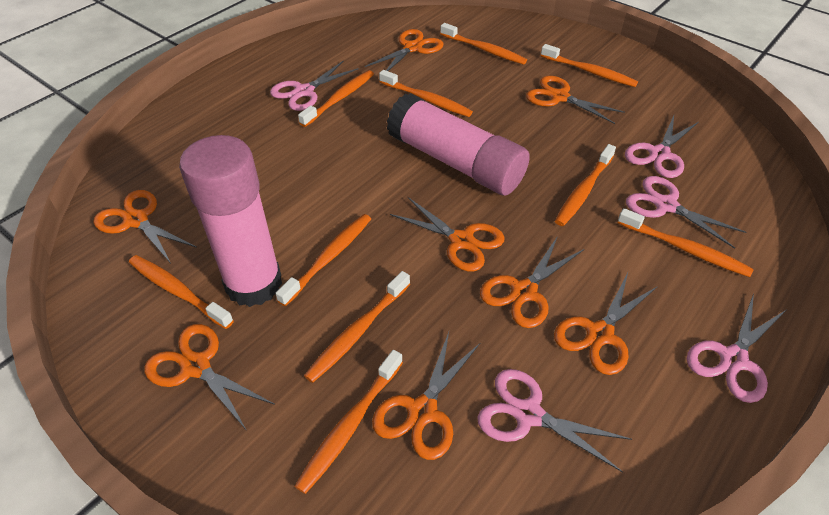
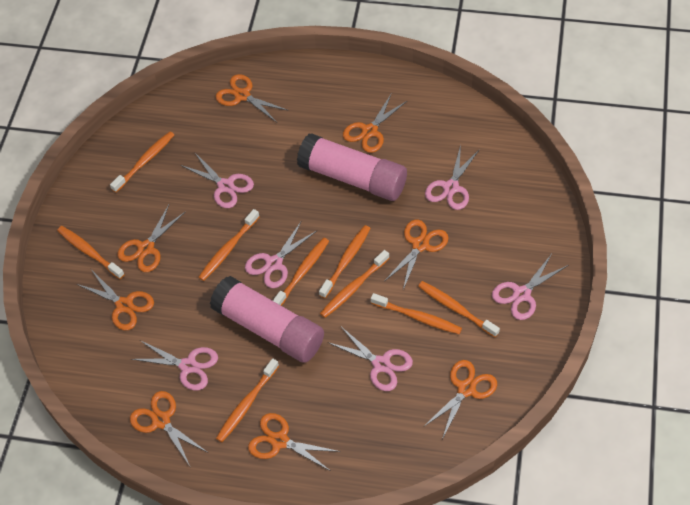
orange toothbrush: [129,255,234,329] [276,214,371,306] [295,350,403,494] [298,70,374,127] [304,271,410,383] [379,70,473,117] [440,23,527,65] [541,44,638,87] [555,144,616,226] [617,208,754,277] = 10 -> [57,226,125,279] [110,131,174,193] [198,209,260,281] [216,358,279,442] [273,238,329,306] [319,225,371,298] [320,250,389,318] [371,293,462,334] [418,281,500,337] = 9
pink scissors: [270,61,359,111] [477,369,632,473] [625,116,699,178] [626,176,747,249] [687,293,786,403] = 5 -> [131,340,218,390] [181,152,254,208] [245,222,317,288] [328,327,413,391] [425,145,480,210] [492,254,568,320] = 6

